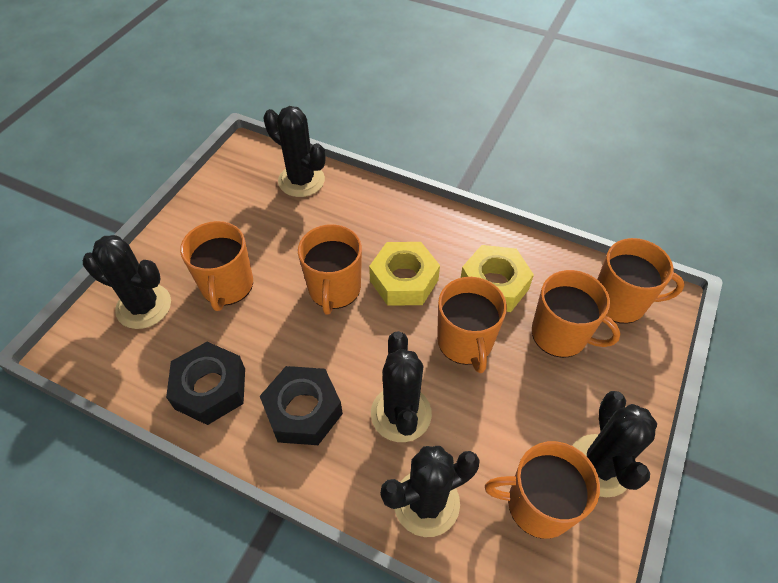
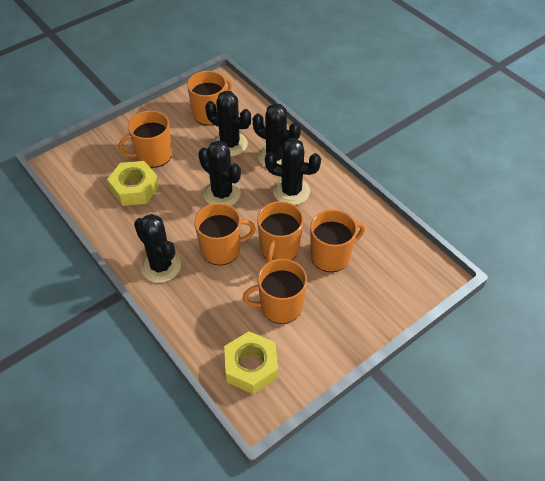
black nut: [166,342,245,425] [260,366,343,445] = 2 -> none = 0

